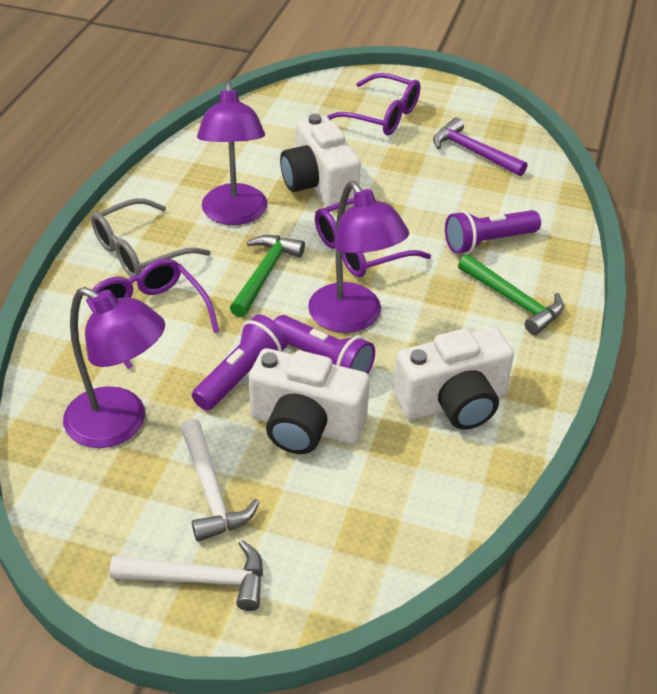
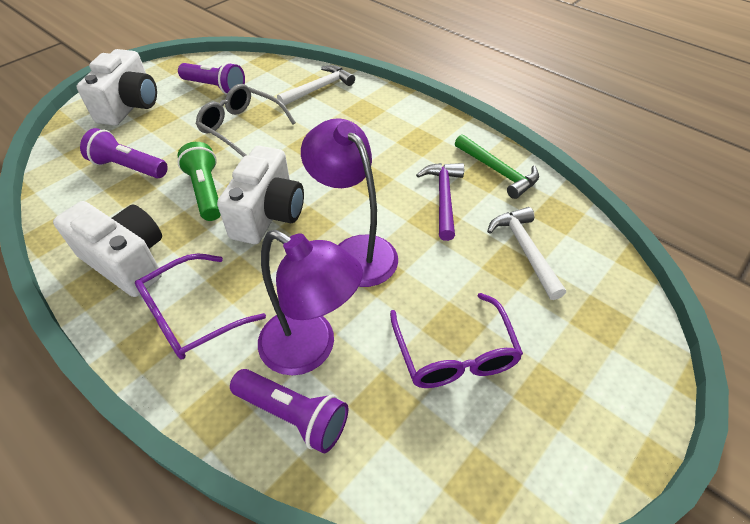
green flashlight: none = 0 -> [177,142,221,221] = 1
green hammer: [230,235,305,317] [458,254,564,335] = 2 -> [455,134,539,199] = 1
purple glasses: [86,259,220,369] [315,198,431,277] [327,73,420,135] = 3 -> [135,253,266,359] [390,293,523,388] = 2
purple lamp: [63,287,165,448] [197,81,268,225] [308,181,409,333] = 3 -> [258,230,363,375] [301,118,398,287] = 2

